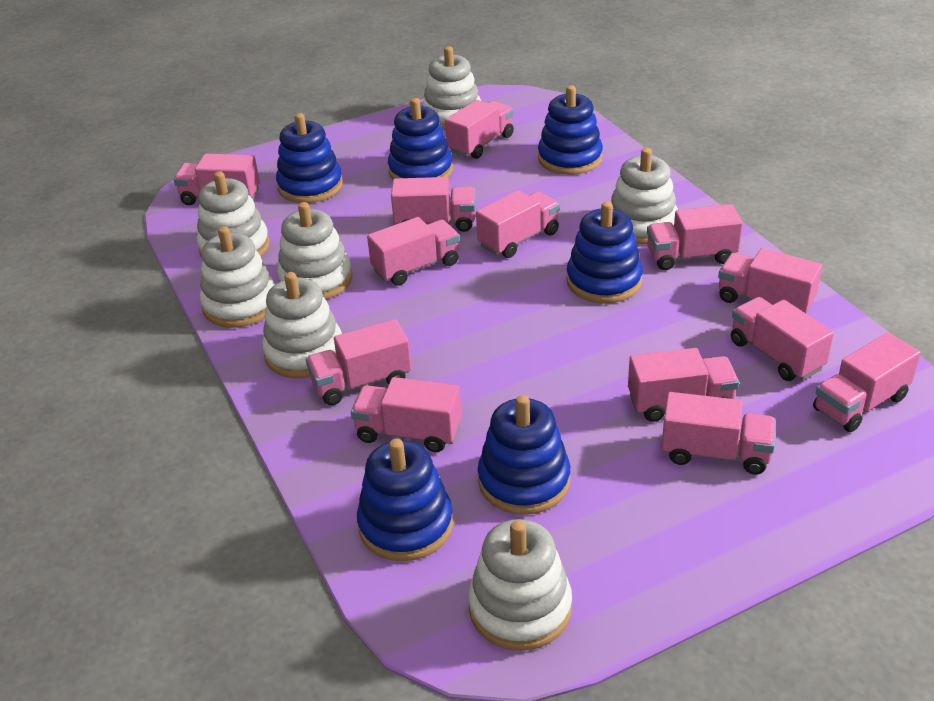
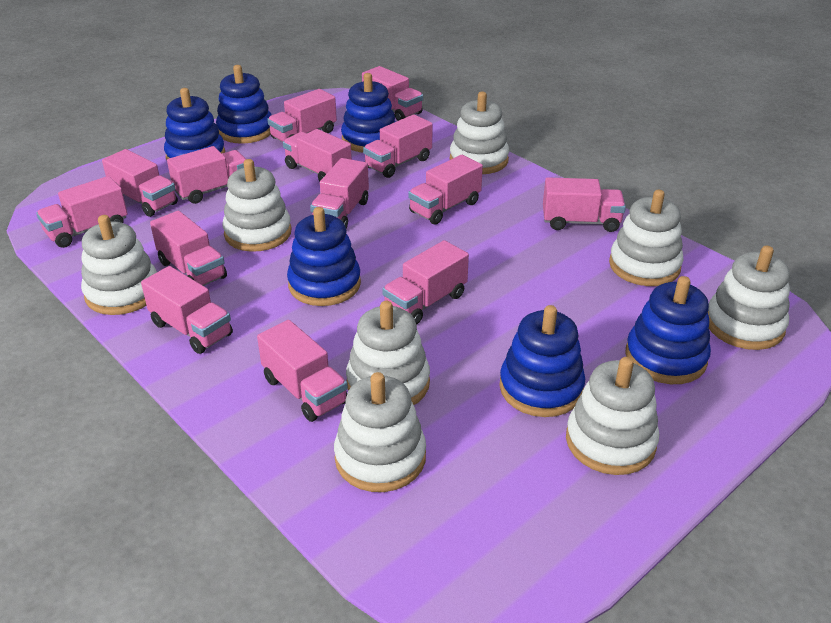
pink truck: [174,153,260,205] [306,319,412,405] [351,377,462,452] [367,217,460,286] [391,177,476,232] [445,100,514,159] [476,190,560,258] [628,348,739,422] [647,204,743,270] [661,392,776,474] [718,248,822,314] [731,297,834,381] [813,333,921,432] = 13 -> [36,176,128,248] [102,149,178,217] [141,266,233,354] [150,210,227,286] [167,146,246,204] [257,320,348,422] [267,89,337,142] [283,129,352,181] [310,158,369,229] [362,66,423,121] [363,114,433,178] [382,240,469,325] [408,155,483,224] [543,177,626,232] = 14
white stacking toy: [197,171,270,256] [200,226,275,328] [262,272,342,378] [277,202,352,300] [422,46,481,130] [468,519,572,651] [611,148,678,245] = 7 -> [81,215,157,315] [222,159,291,252] [334,372,426,492] [346,301,430,405] [450,92,509,174] [566,357,659,475] [609,190,684,286] [707,246,790,350] = 8

